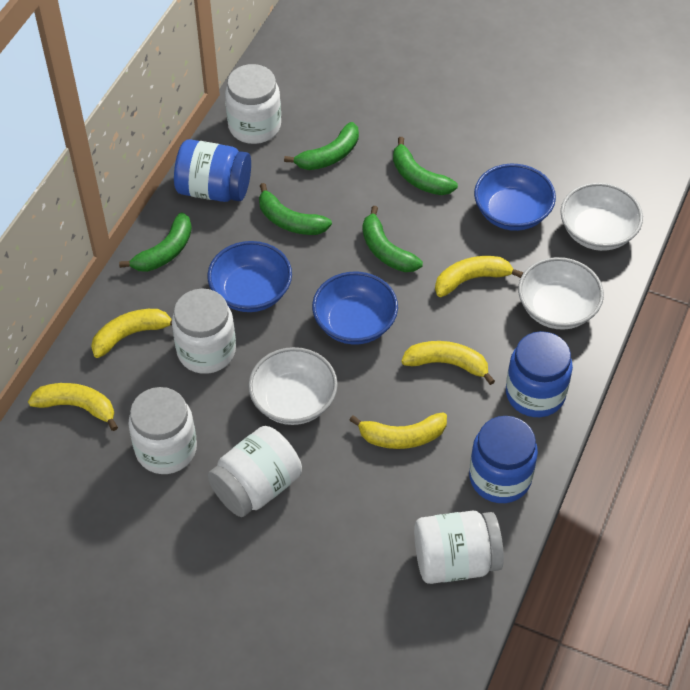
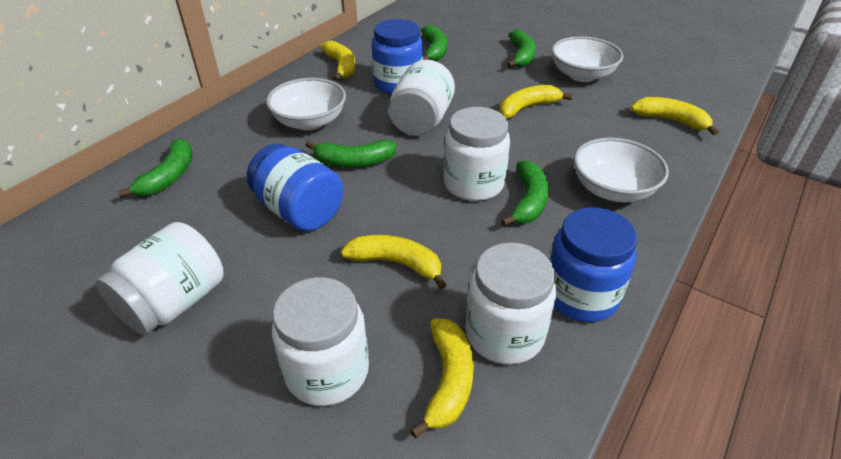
blue bowl: [207,241,292,312] [312,272,398,345] [474,164,556,231] = 3 -> none = 0

